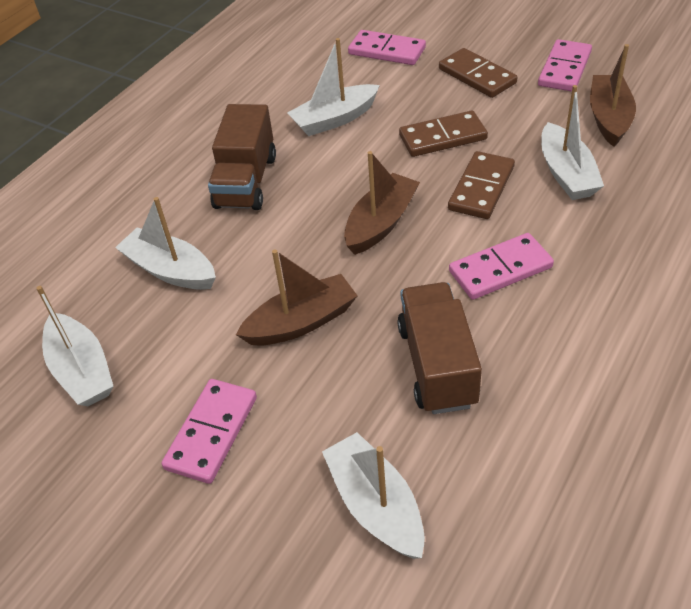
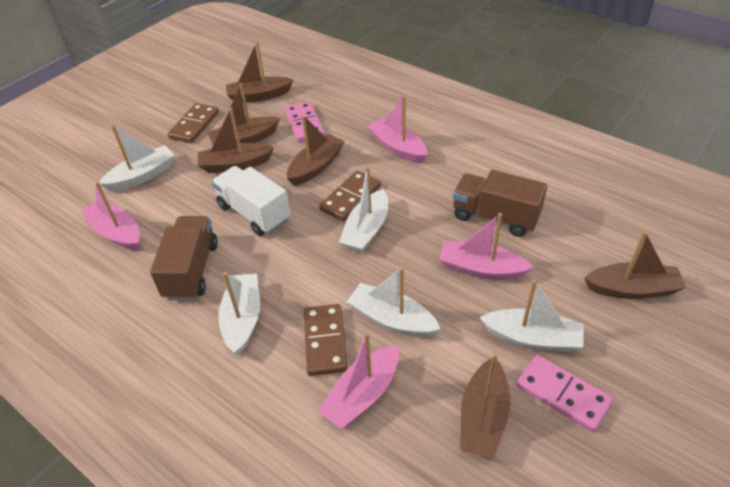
brown boat: [236,250,358,346] [344,151,420,255] [590,44,636,147] = 3 -> [198,108,274,173] [208,83,280,144] [226,41,293,103] [287,115,345,186] [460,353,510,459] [584,231,686,299] = 6
pink boat: none = 0 -> [81,181,140,250] [318,332,399,429] [367,95,427,163] [439,213,534,280] = 4
pink domino: [161,379,257,484] [348,30,426,65] [449,233,554,300] [538,39,592,92] = 4 -> [285,102,325,142] [516,355,613,432] = 2
white truck: none = 0 -> [212,166,291,236] = 1

